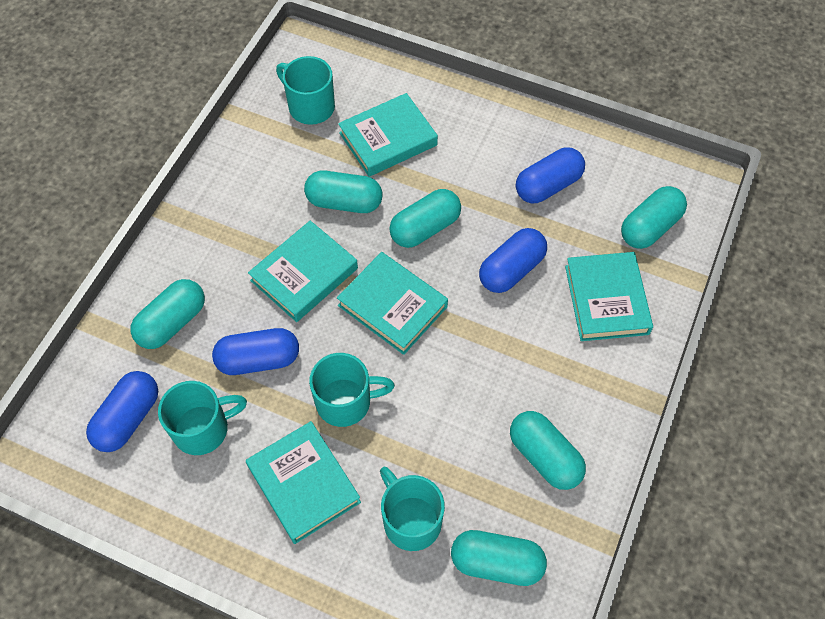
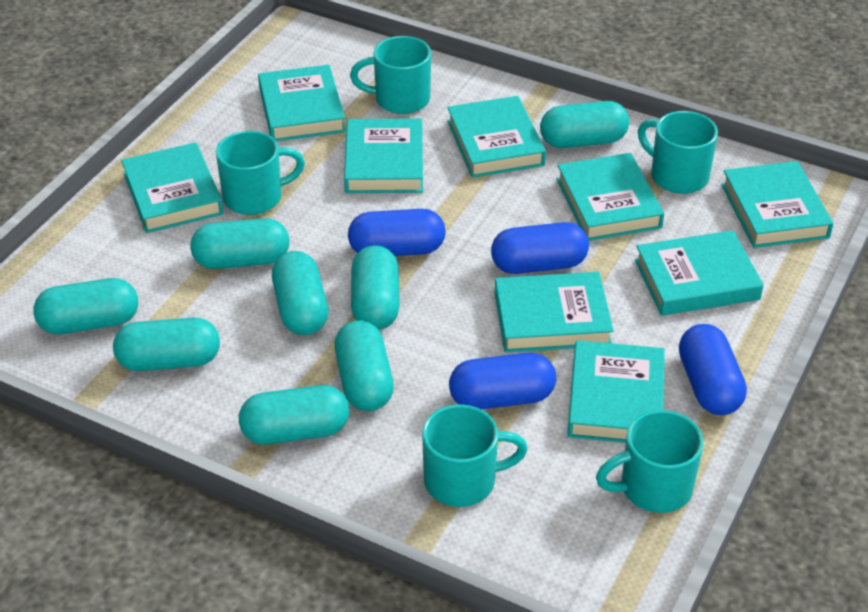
turquoise book: [246,421,361,544] [248,221,358,322] [337,252,448,355] [338,93,438,177] [565,252,653,341] = 5 -> [121,142,224,233] [258,65,346,141] [344,118,423,193] [447,96,546,178] [495,272,614,353] [557,153,664,241] [567,340,665,443] [635,230,764,316] [721,161,833,248] = 9
turquoise capsule: [130,279,205,349] [304,170,382,213] [389,189,461,248] [451,530,547,586] [510,411,586,490] [621,186,687,249] = 6 -> [33,278,138,334] [113,318,220,371] [190,218,290,269] [239,385,349,445] [272,251,328,335] [334,321,394,411] [351,245,400,330] [540,101,629,148] = 8
turquoise mug: [158,381,247,455] [276,56,335,125] [309,353,395,427] [380,467,445,551] = 4 -> [216,131,305,215] [350,36,431,114] [422,404,528,507] [596,410,704,513] [638,111,718,194] = 5

